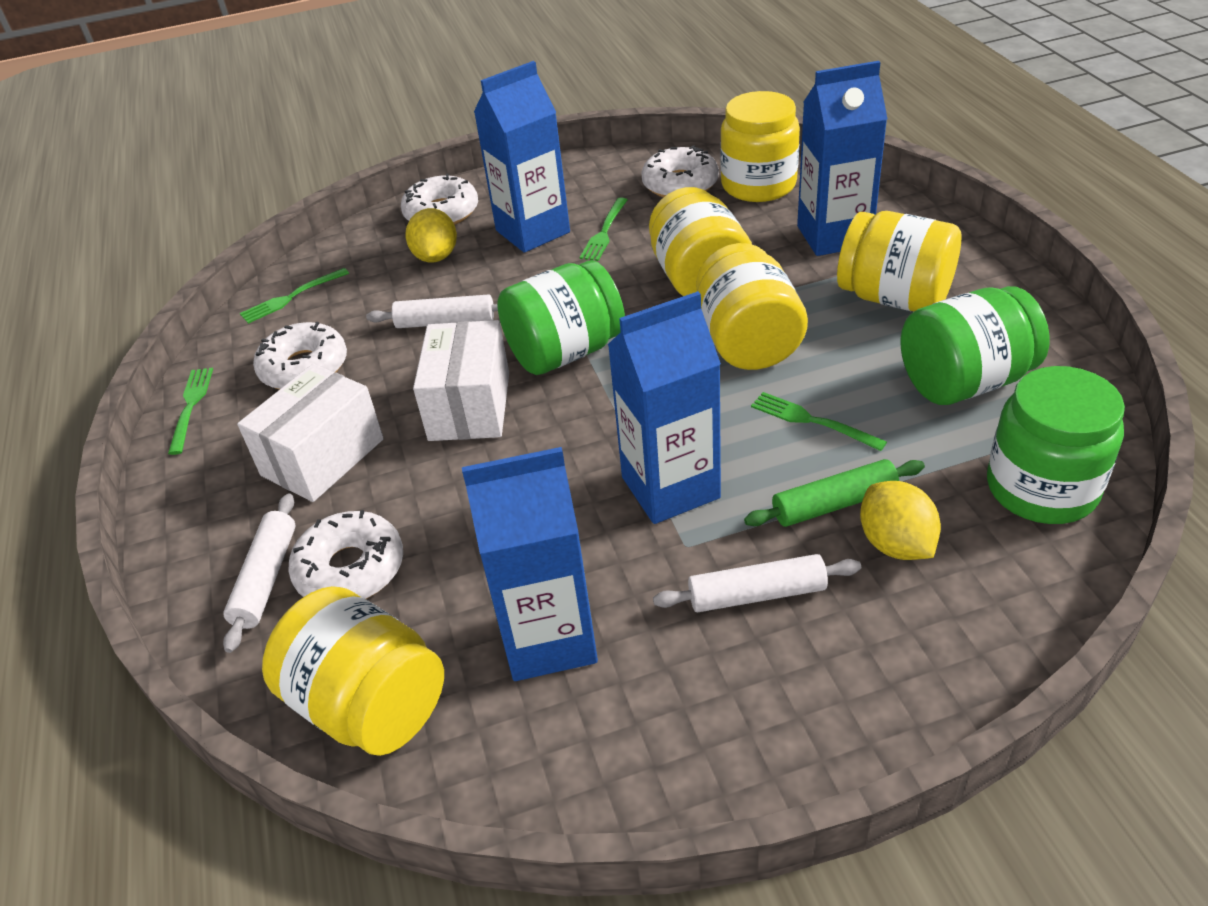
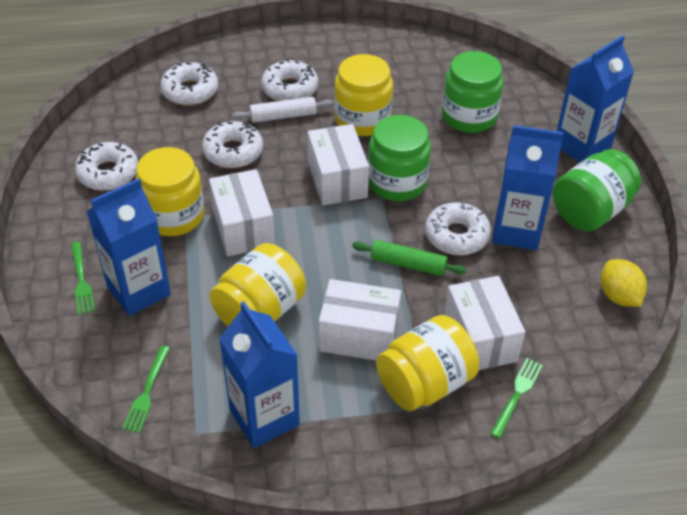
green fork: [168,368,213,455] [240,268,349,324] [580,197,627,261] [751,392,887,451] = 4 -> [71,242,95,315] [122,346,170,433] [490,358,543,438] = 3
white box: [237,364,384,502] [413,320,509,441] = 2 -> [209,169,275,257] [307,124,369,206] [319,279,401,361] [444,276,525,370] = 4
white donut: [253,322,347,389] [288,510,403,599] [401,174,478,225] [641,145,719,198] = 4 -> [75,142,138,191] [160,62,218,106] [202,121,263,168] [261,59,318,101] [425,202,491,256] = 5
white rolling pin: [223,493,296,653] [366,294,498,328] [653,554,861,612] = 3 -> [232,97,333,123] = 1
yellow jar: [262,586,444,756] [649,187,752,296] [696,243,808,370] [720,91,800,202] [837,211,962,311] = 5 -> [135,147,204,236] [209,243,306,327] [334,54,393,136] [376,315,479,411] = 4
yellow lemon: [405,208,457,262] [860,481,941,560] = 2 -> [601,259,647,307] = 1

